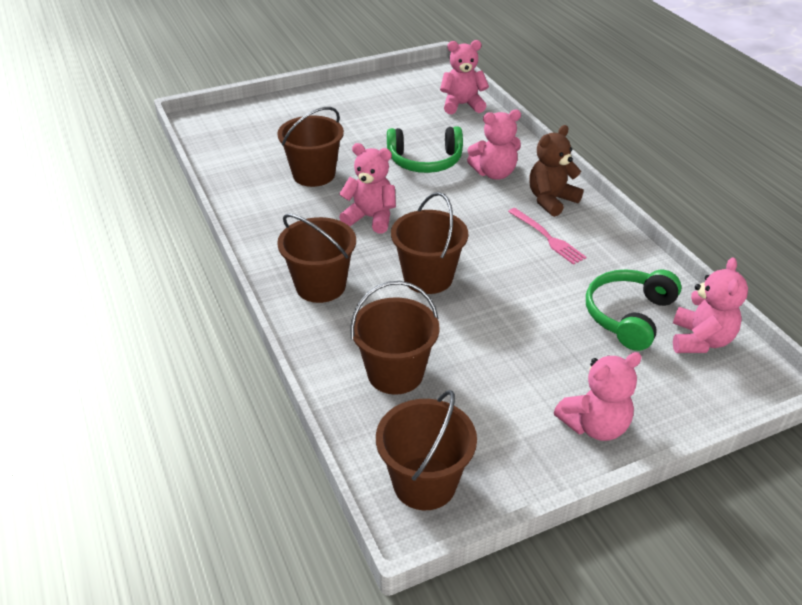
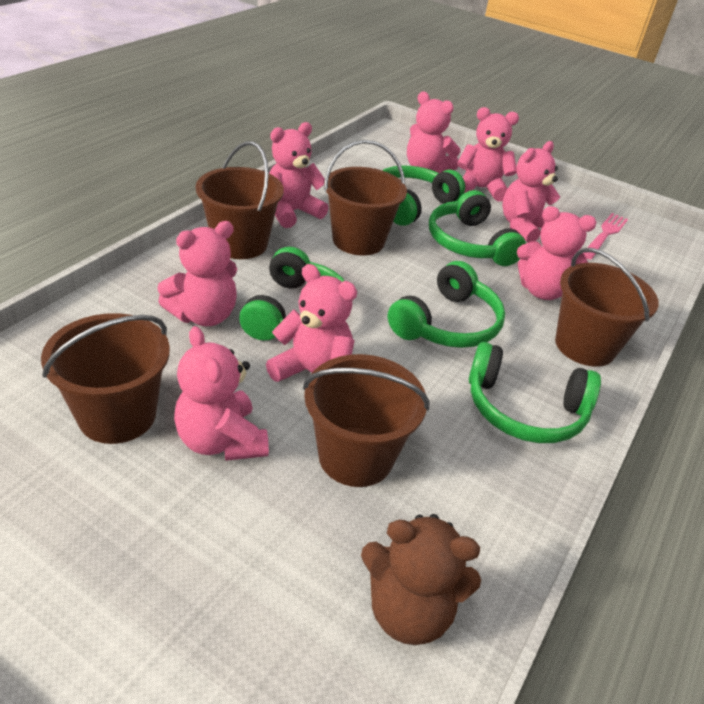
green headphones: [387,126,463,173] [586,269,682,351] = 2 -> [239,247,345,341] [382,166,465,226] [388,261,505,348] [429,190,526,266] [469,342,601,443] = 5
pink teddy bear: [339,143,396,234] [440,40,489,114] [467,110,521,180] [554,352,642,441] [673,257,748,353] = 5 -> [157,221,237,326] [174,326,269,461] [266,264,357,382] [269,122,329,228] [407,92,461,173] [457,107,519,201] [502,141,560,243] [517,206,596,300] = 8

